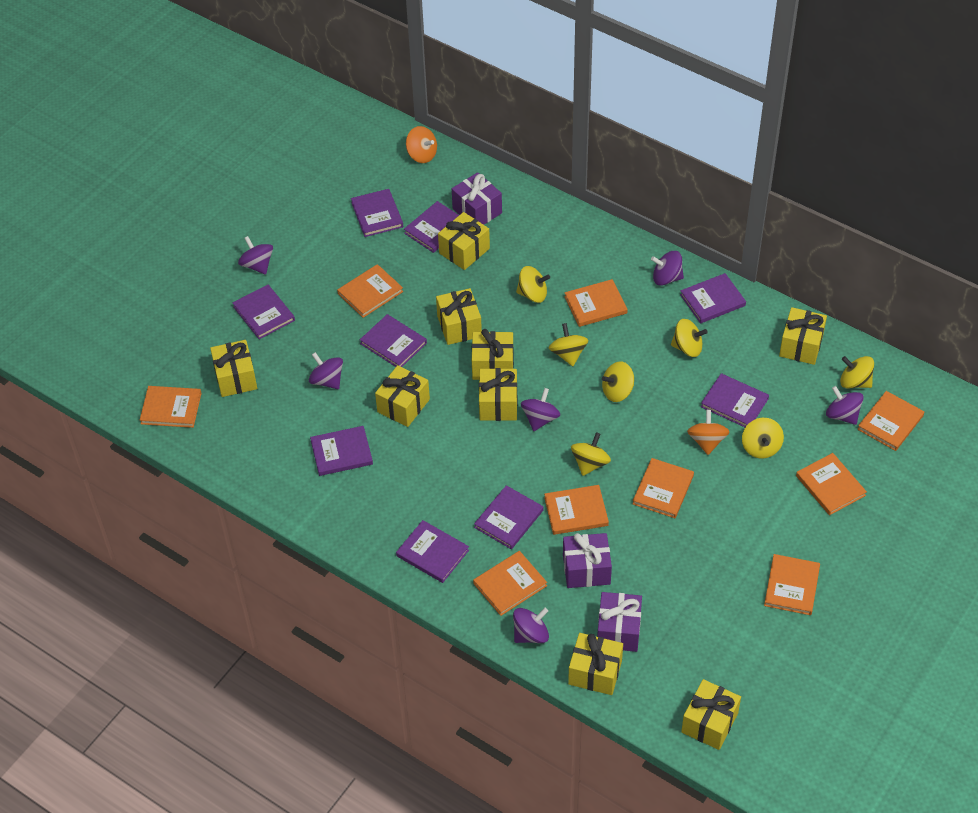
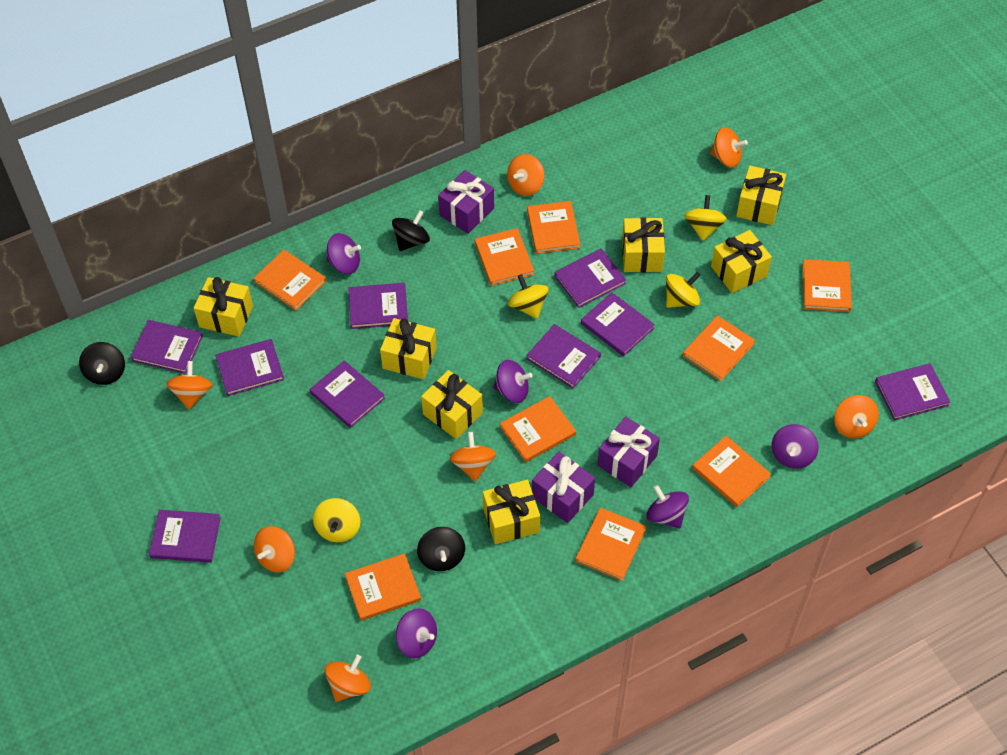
black spinning top: none = 0 -> [79,342,125,385] [392,210,430,251] [417,527,465,571] = 3
orange spinning top: [406,126,437,163] [687,410,729,455] = 2 -> [166,361,212,409] [254,526,295,572] [325,655,371,702] [450,432,496,482] [507,154,544,196] [710,127,748,168] [834,395,879,439] = 7
purple spinning top: [238,236,273,275] [309,352,343,389] [513,608,549,643] [521,388,560,431] [651,251,684,286] [826,386,864,425] = 6 -> [327,233,361,274] [396,608,437,658] [493,360,533,403] [646,485,689,529] [772,424,819,469] = 5
yellow gift: [210,340,257,397] [375,365,430,427] [436,288,482,345] [438,212,490,270] [472,329,514,380] [479,368,517,421] [568,633,623,695] [681,679,741,750] [779,307,827,365] = 9 -> [194,277,253,337] [380,318,437,379] [421,370,483,439] [483,480,540,544] [622,217,665,272] [711,230,772,293] [736,166,786,225] = 7
yellow spinning top: [516,266,550,303] [549,323,588,366] [571,432,611,476] [602,361,634,402] [671,319,708,357] [742,418,784,459] [840,356,874,388] = 7 -> [313,498,360,542] [508,274,549,319] [666,272,700,308] [684,195,727,241] = 4

